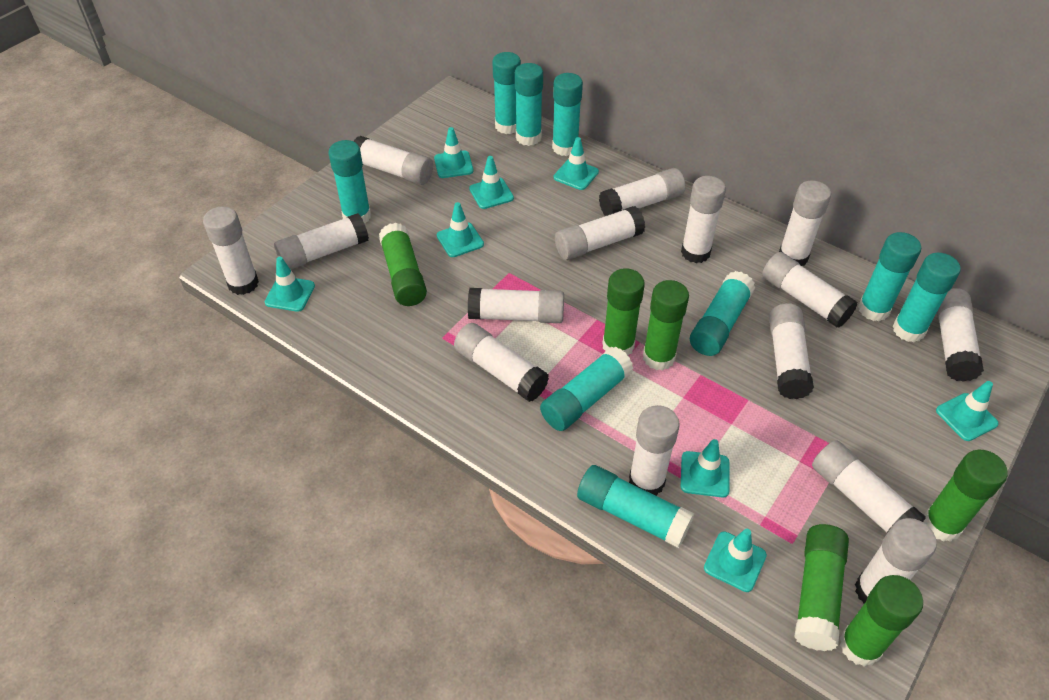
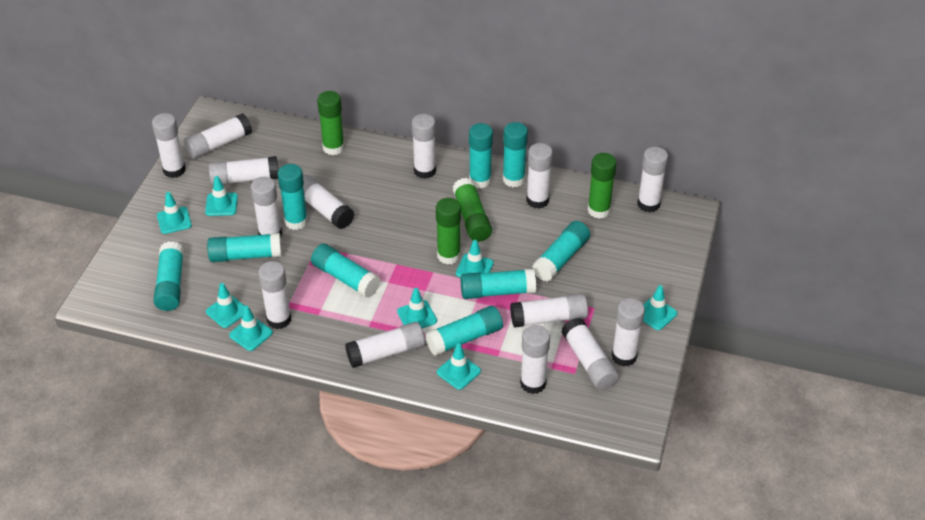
green glue stick: [379,223,427,306] [602,268,645,356] [643,280,689,371] [794,524,849,651] [840,575,923,667] [923,450,1008,542] = 6 -> [317,91,345,155] [436,198,461,265] [453,178,492,242] [588,153,617,219] = 4
white glue stick: [203,206,259,295] [274,213,369,269] [354,136,433,185] [454,323,549,402] [468,288,564,323] [555,206,645,260] [599,168,686,216] [629,405,680,496] [681,176,726,263] [762,252,858,328] [769,303,814,399] [779,180,831,266] [812,440,926,533] [855,518,937,604] [937,288,984,382] = 15 -> [152,113,186,178] [184,113,252,159] [208,156,278,186] [250,177,282,237] [258,261,291,329] [303,175,354,229] [345,322,425,368] [412,114,436,179] [510,293,588,327] [520,325,550,394] [526,143,553,209] [561,318,619,390] [612,298,645,367] [637,147,668,213] = 14

